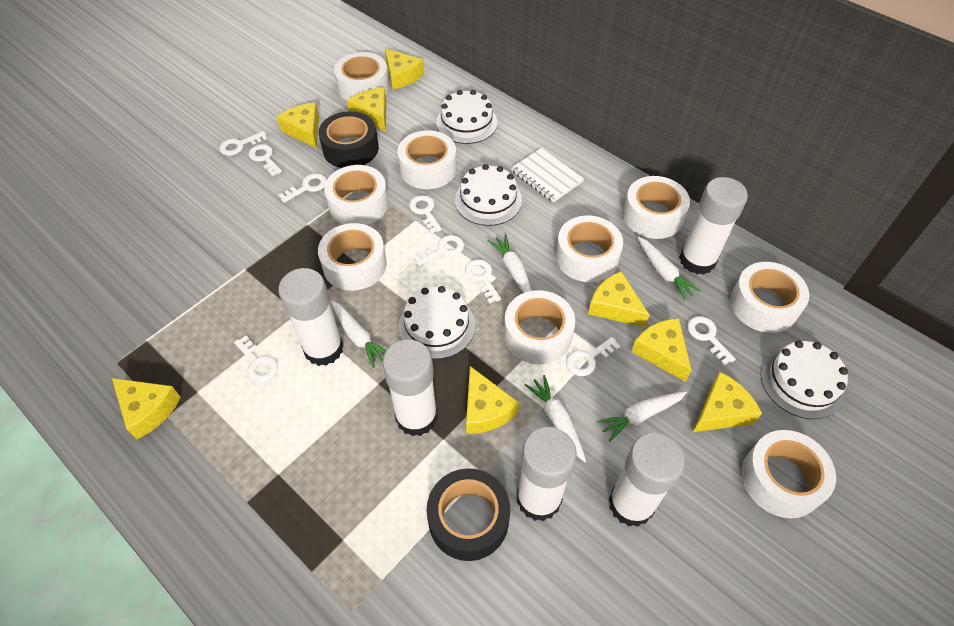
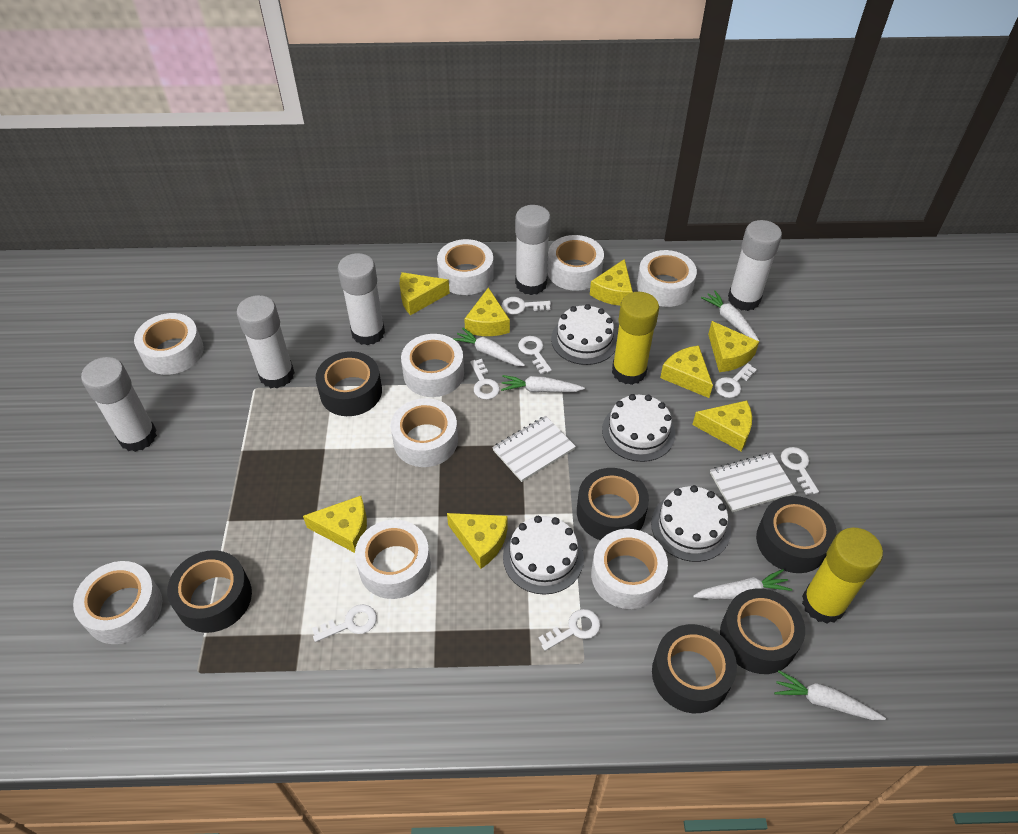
black tape: [318,111,379,168] [427,468,510,561] = 2 -> [167,550,252,633] [316,351,382,416] [577,468,649,540] [652,624,737,713] [720,588,805,674] [756,496,837,573] = 6
white key: [220,131,268,156] [234,336,278,382] [249,144,282,176] [279,173,327,203] [409,195,442,233] [413,235,464,267] [465,259,501,304] [566,337,620,376] [687,316,736,365] = 9 -> [312,604,377,642] [470,359,500,400] [502,297,551,315] [518,336,552,374] [538,609,600,651] [715,363,757,398] [781,447,819,495] = 7
white notebook: [511,148,584,203] = 1 -> [492,416,576,482] [710,453,797,512] = 2
yellow glue stick: none = 0 -> [612,292,659,385] [802,528,883,624] = 2

